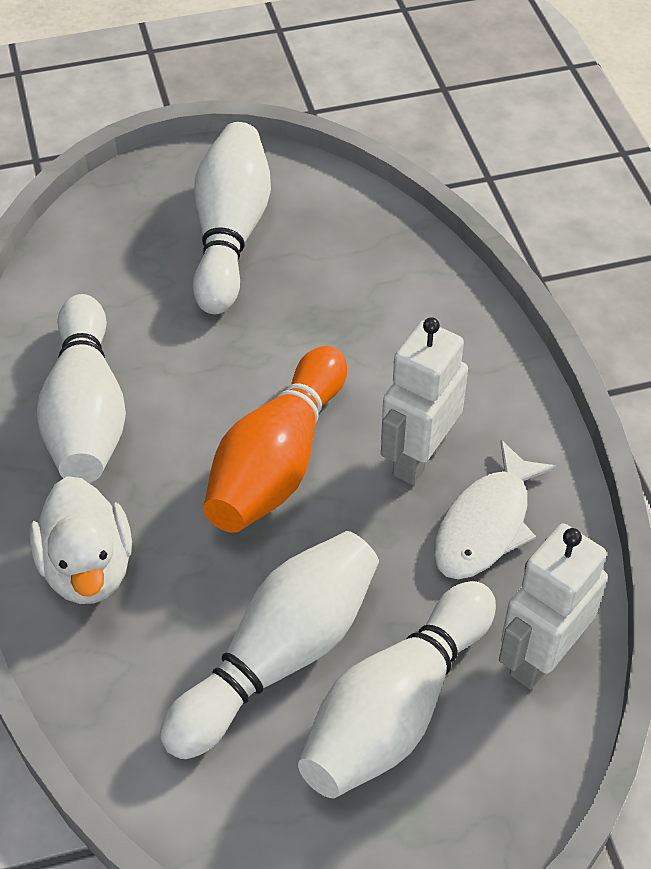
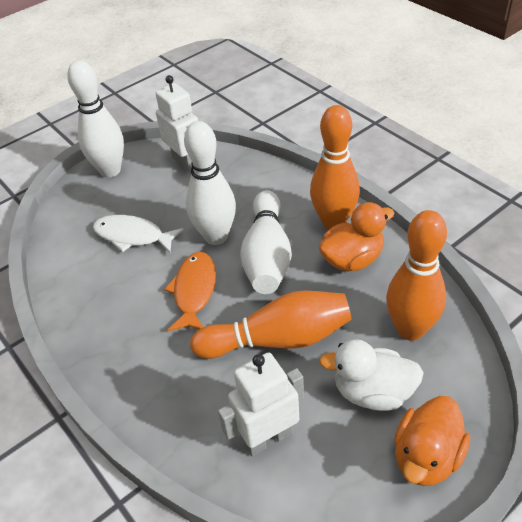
orange bowling pin: [204,346,347,533] = 1 -> [190,291,351,359] [310,105,360,229] [386,210,447,341] = 3
orange duck: none = 0 -> [318,202,394,271] [394,396,470,486] = 2
orange fish: none = 0 -> [164,252,216,331] = 1
white bowling pin: [37,294,126,483] [160,531,379,759] [193,122,271,314] [298,581,496,798] = 4 -> [67,60,124,177] [184,121,236,245] [240,190,292,294] = 3

